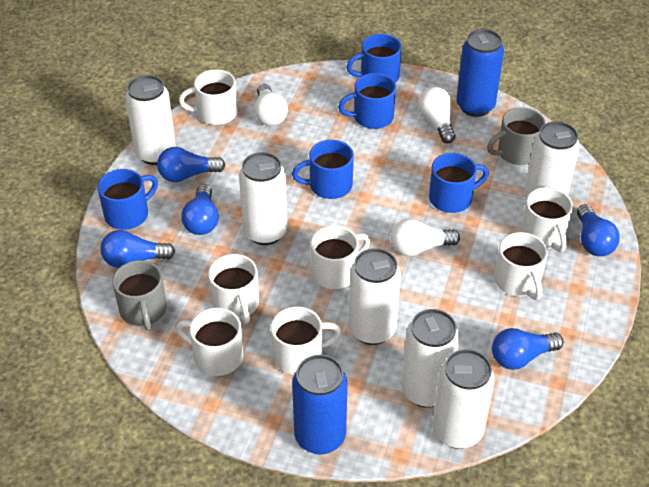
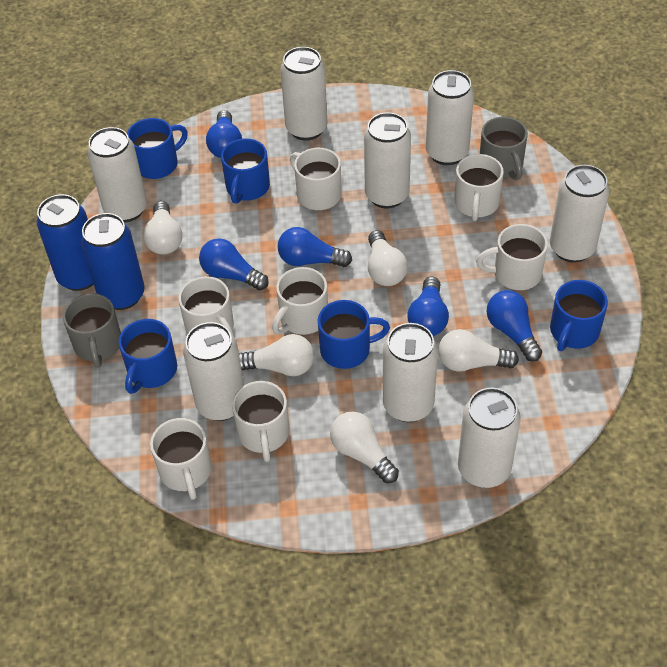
white can: [125,75,176,165] [239,152,287,245] [349,248,401,345] [402,309,460,408] [433,349,495,449] [524,121,580,199] = 6 -> [87,127,147,222] [183,322,244,421] [280,47,328,141] [364,113,411,208] [383,323,438,422] [426,70,474,165] [458,388,521,488] [550,165,609,263] = 8
white light bulb: [254,84,288,126] [391,219,460,256] [418,87,455,143] = 3 -> [143,201,182,255] [239,334,314,376] [330,412,399,483] [368,230,408,286] [438,329,519,372] = 5

